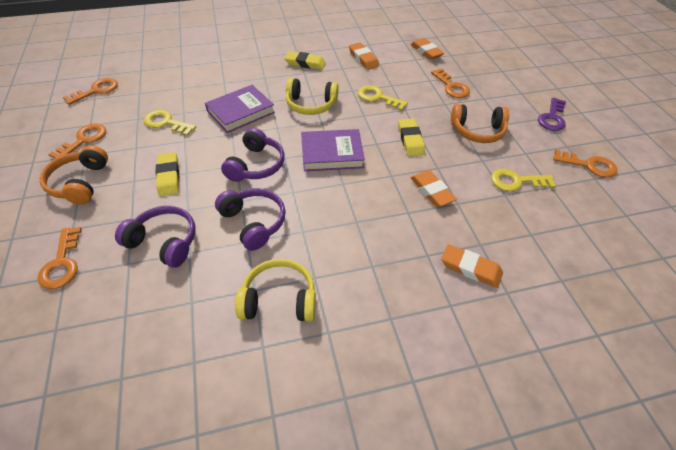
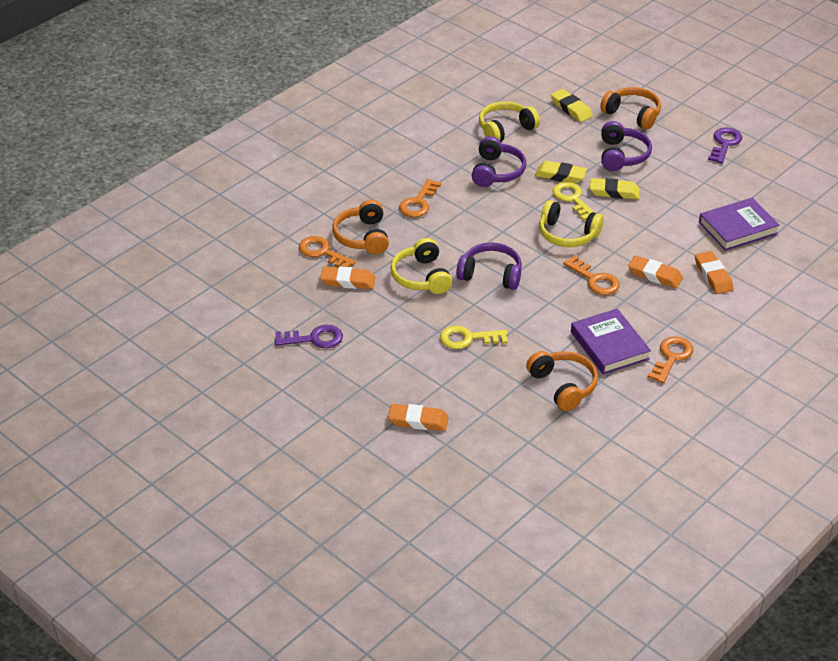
orange headphones: [40,145,108,204] [451,104,509,143] = 2 -> [332,200,389,254] [526,351,598,411] [600,87,661,130] = 3
orange key: [37,227,82,289] [48,123,106,159] [63,78,118,105] [431,68,470,98] [553,149,617,178] = 5 -> [299,236,356,267] [399,179,441,217] [563,256,620,295] [647,336,693,384] = 4
purple key: [538,98,566,131] = 1 -> [275,325,343,348] [708,127,742,163] = 2
yellow headphones: [235,259,316,322] [286,78,339,115] = 2 -> [390,238,452,294] [479,101,540,141] [539,200,604,247] = 3
yellow key: [144,110,196,136] [358,85,408,111] [491,169,556,191] = 3 -> [440,325,508,349] [552,182,594,221] = 2

